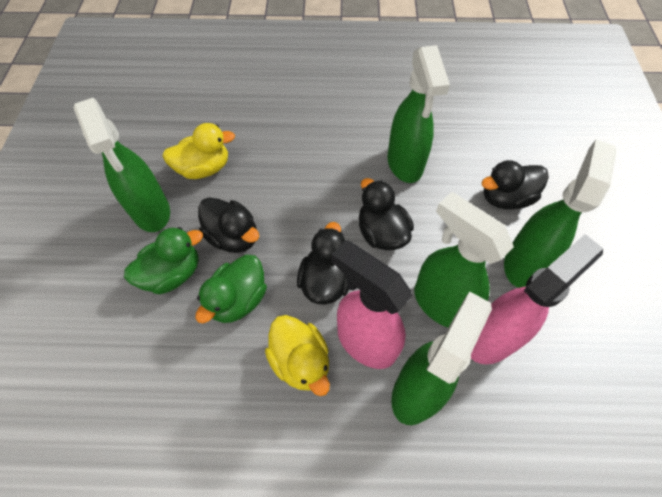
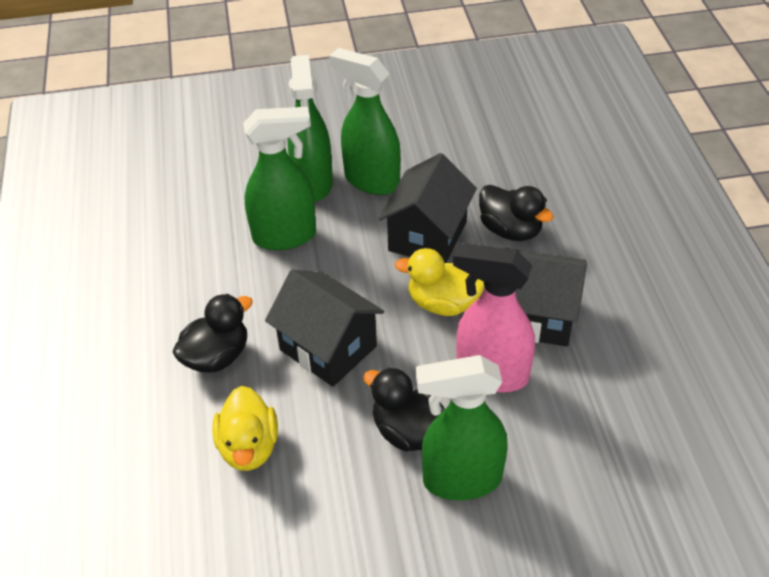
black duck: [198,197,259,253] [297,222,349,305] [359,178,414,250] [481,160,549,209] = 4 -> [173,294,253,373] [363,367,445,452] [479,185,554,241] = 3
black house: none = 0 -> [265,270,384,387] [378,153,477,263] [505,248,587,347] = 3
green duck: [124,227,203,295] [196,254,267,323] = 2 -> none = 0
green spray bottle: [74,98,170,232] [388,45,450,183] [391,292,492,425] [414,192,514,328] [504,140,616,288] = 5 -> [243,107,316,250] [288,55,333,202] [329,48,401,195] [416,355,508,500] = 4
pink spray bottle: [332,240,412,369] [471,234,603,365] = 2 -> [453,243,535,392] = 1

